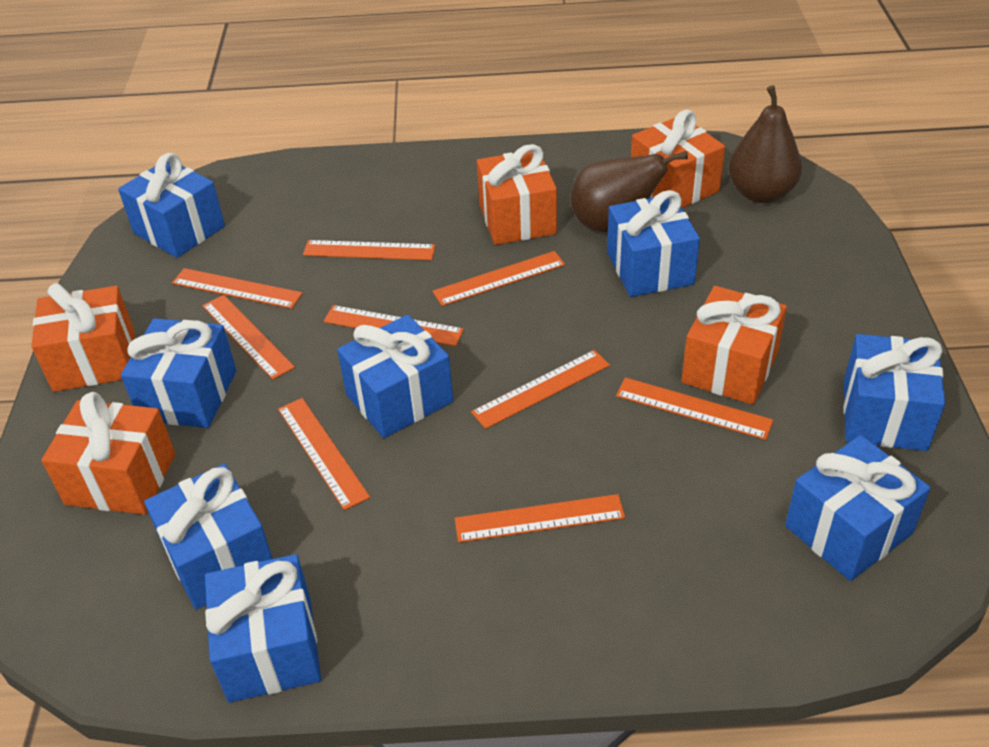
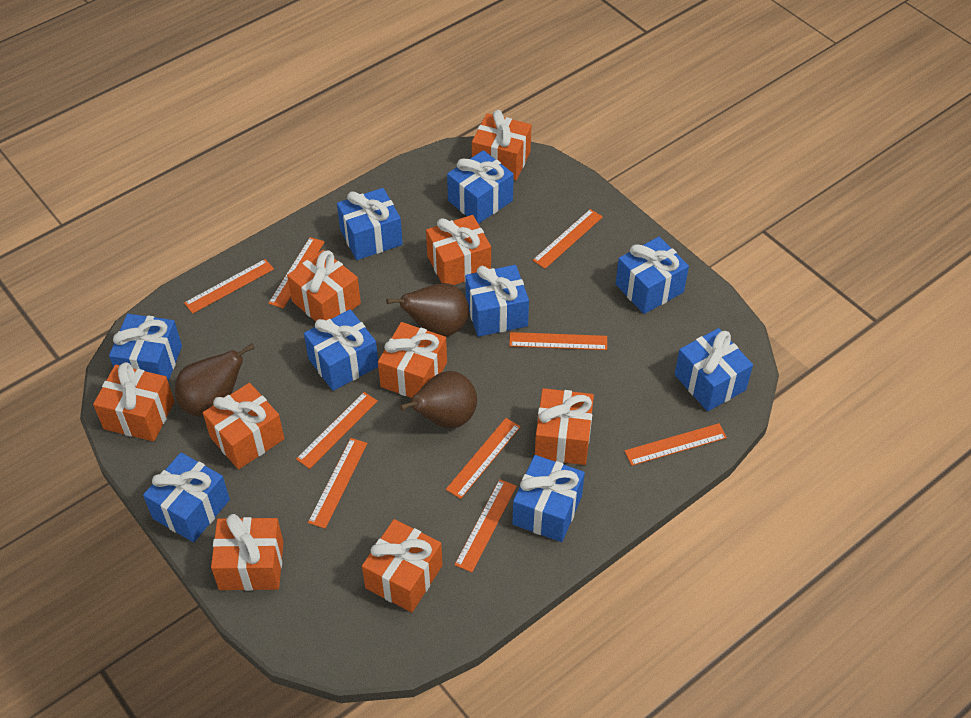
blue gift: [118,153,225,258] [121,318,236,428] [144,464,273,610] [205,554,321,703] [337,315,453,438] [607,190,700,297] [785,435,930,581] [843,334,945,451] = 8 -> [109,314,182,381] [143,453,230,543] [304,309,378,391] [337,188,403,260] [447,150,514,224] [465,265,529,337] [512,455,585,542] [616,237,689,314] [675,328,753,411] = 9
brown pear: [571,151,688,232] [729,85,802,203] = 2 -> [175,344,255,416] [386,283,469,337] [399,371,477,428] = 3
orange gift: [31,283,135,392] [41,392,175,515] [477,144,557,245] [631,110,725,208] [682,286,787,405] = 5 -> [93,362,175,441] [203,383,284,469] [211,514,283,591] [287,250,361,321] [362,519,443,612] [378,322,447,398] [426,215,491,285] [472,110,531,180] [535,388,594,465] = 9

